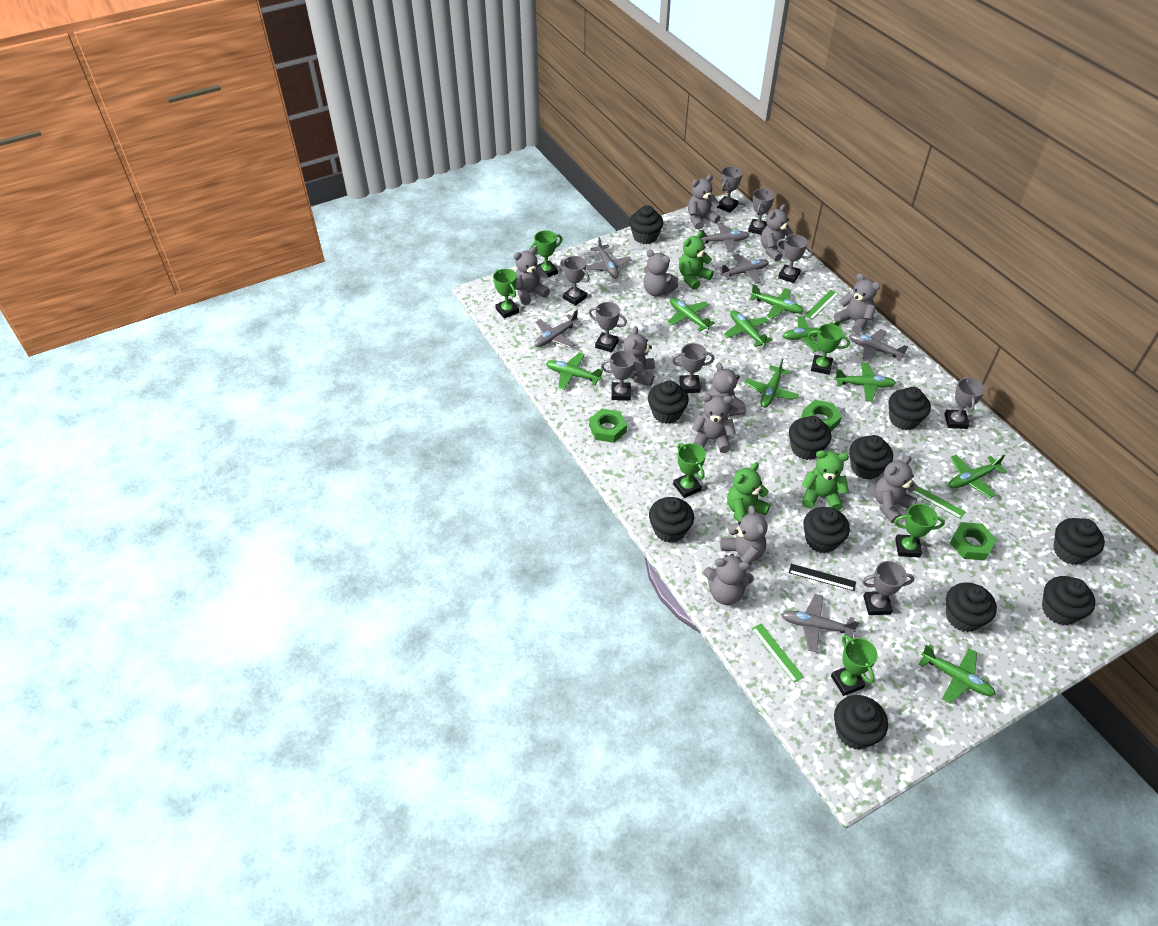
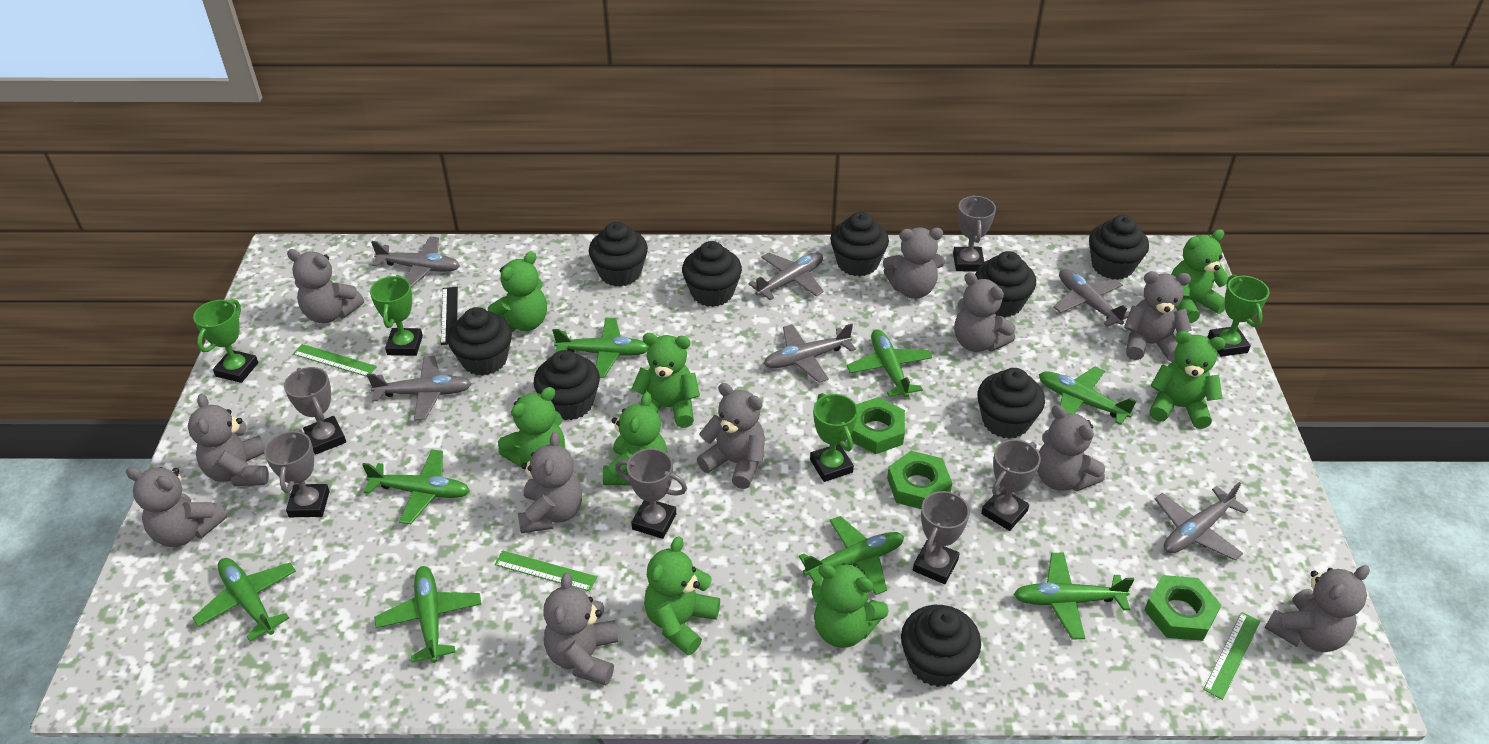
black cupcake: [629,205,663,244] [648,381,689,424] [649,497,694,543] [789,416,831,460] [803,507,850,553] [834,695,888,750] [849,435,893,480] [889,387,931,430] [946,582,997,632] [1042,576,1095,625] [1054,518,1105,565] = 11 -> [448,307,512,376] [534,350,600,420] [589,222,648,287] [682,241,742,307] [830,212,889,276] [901,605,981,687] [975,251,1036,317] [977,368,1045,439] [1089,215,1149,280] = 9
green plane: [546,353,603,390] [667,298,715,332] [724,310,772,347] [745,359,799,408] [749,284,804,319] [783,316,841,352] [834,362,896,401] [919,644,996,703] [949,454,1007,498] = 9 -> [193,558,296,641] [362,450,470,524] [374,566,481,663] [552,318,649,378] [799,516,904,595] [847,329,932,398] [1013,553,1134,639] [1039,367,1136,425] = 8
green teddy bear: [679,231,714,290] [727,462,771,522] [802,450,849,510] = 3 -> [488,251,547,332] [498,387,565,468] [603,392,667,485] [631,333,700,428] [644,536,720,655] [811,563,889,648] [1150,331,1226,429] [1171,229,1229,323] = 8
green trophy: [493,269,519,319] [529,230,562,277] [673,443,706,498] [808,324,850,375] [831,635,878,696] [894,504,945,557] = 6 -> [193,299,259,383] [370,275,423,356] [810,393,858,482] [1208,275,1270,357] = 4
grey trophy: [560,256,590,306] [589,302,627,353] [601,350,644,401] [672,343,714,393] [717,166,743,213] [748,188,775,235] [777,234,813,283] [862,561,914,615] [945,376,985,429] = 9 -> [264,428,330,517] [284,367,346,455] [615,448,687,539] [913,491,970,584] [953,195,996,271] [981,439,1041,531] = 6

